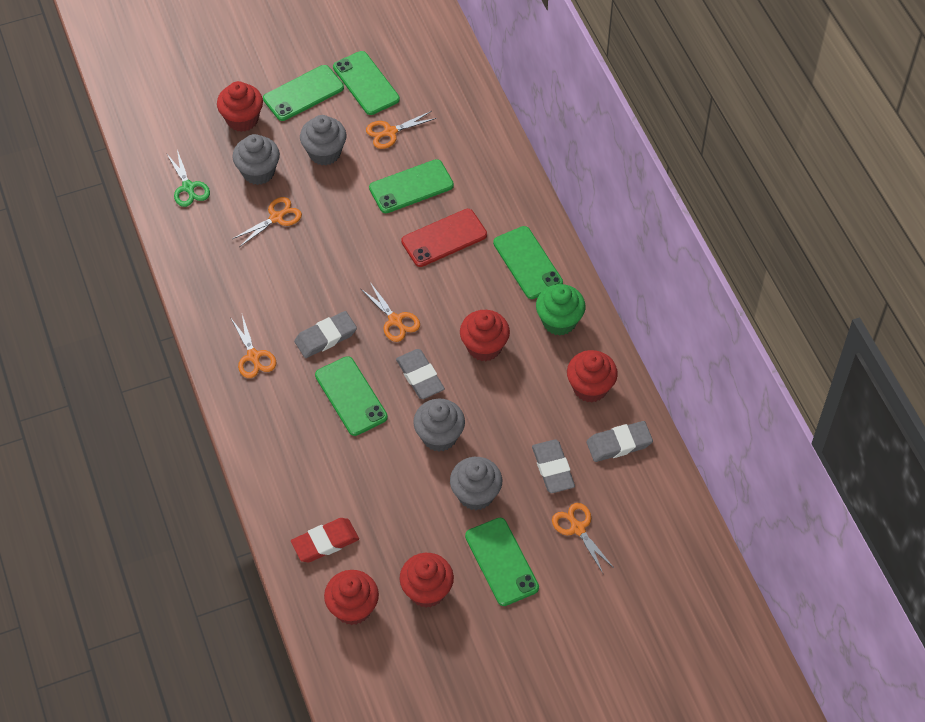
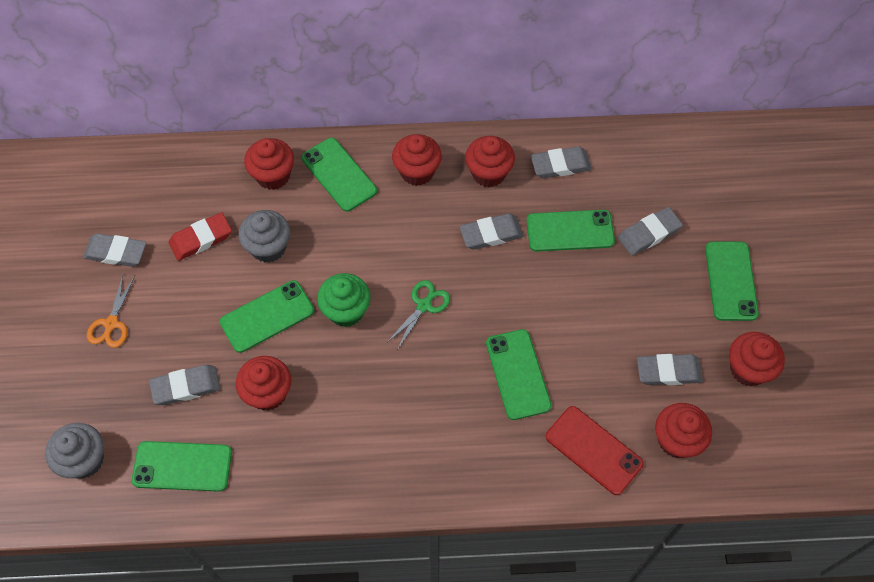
grey cupcake: [233,134,280,185] [300,115,346,165] [413,399,465,452] [450,457,502,510] = 4 -> [45,423,104,479] [238,210,290,263] = 2
grey eraser: [294,311,357,358] [396,349,445,399] [532,439,575,493] [586,421,653,462] = 4 -> [83,233,146,267] [149,365,221,405] [460,214,524,250] [531,146,592,178] [618,207,683,256] [637,354,703,385] = 6
orange scissors: [230,315,276,378] [232,197,302,247] [361,282,420,342] [366,111,437,149] [552,503,615,573] = 5 -> [87,275,135,348] = 1
red cupcake: [217,81,263,132] [324,570,379,625] [399,553,454,608] [460,310,510,361] [567,350,618,403] = 5 -> [236,356,291,411] [244,138,294,190] [392,134,442,186] [465,136,515,187] [655,403,712,458] [729,332,785,386] = 6

